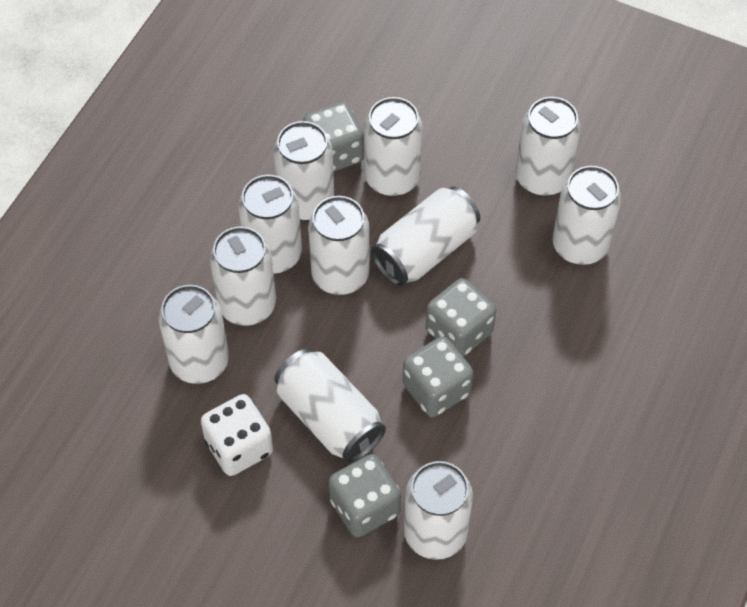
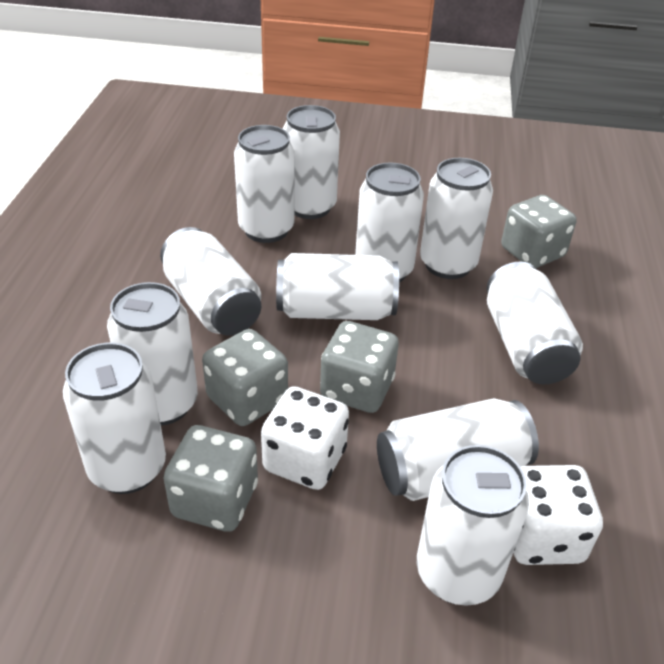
white dice: [201,394,273,476] = 1 -> [261,386,349,490] [513,465,603,565] = 2

